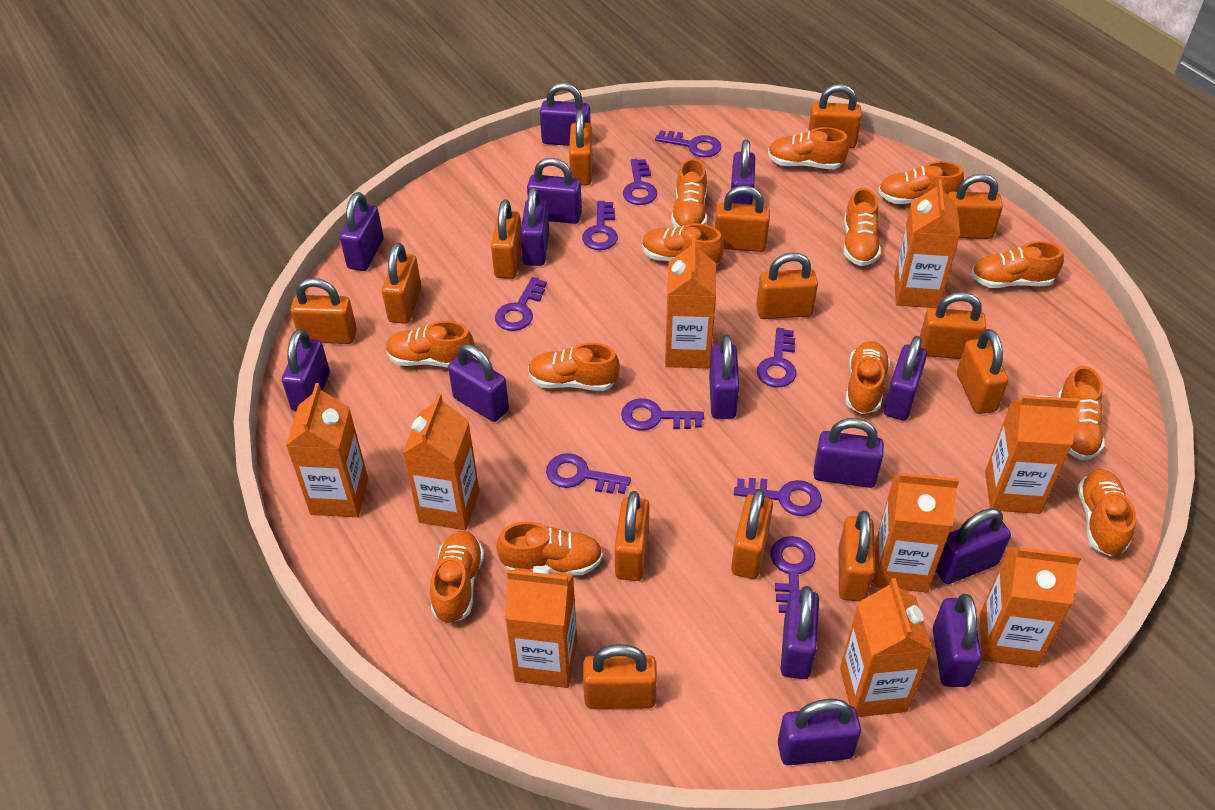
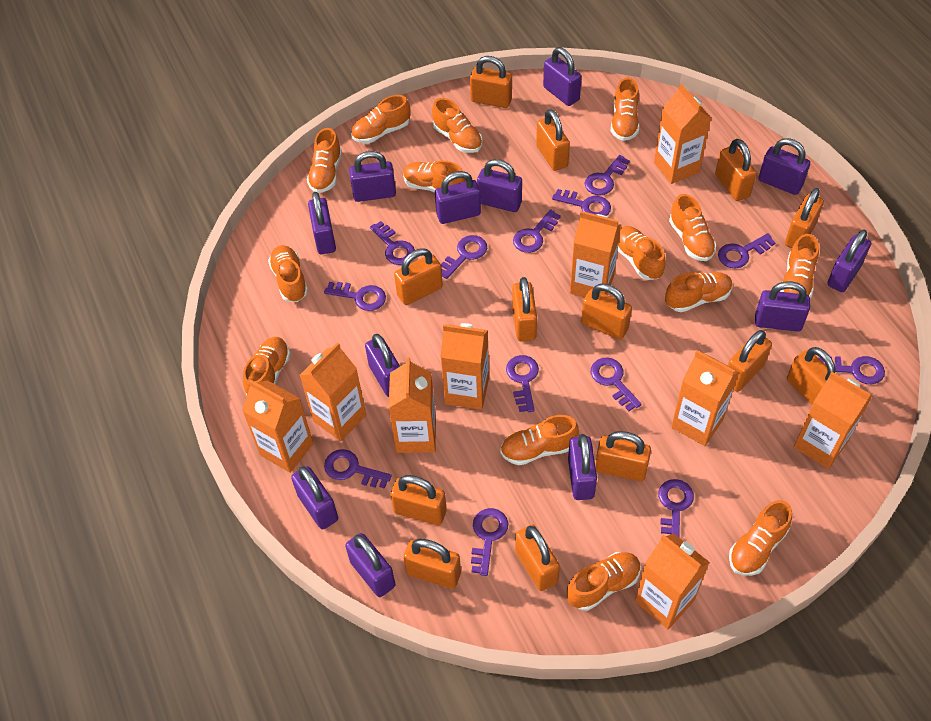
orange padlock: [291,278,357,344] [382,243,422,324] [491,199,522,279] [569,110,593,185] [583,644,657,709] [615,491,650,581] [715,186,770,252] [731,489,773,579] [756,252,818,319] [808,84,862,148] [839,511,875,601] [920,292,986,359] [948,174,1003,239] [957,329,1008,414] = 14 -> [391,475,447,525] [394,249,443,305] [403,539,461,589] [470,56,512,108] [512,277,537,341] [515,524,560,591] [536,109,570,171] [581,284,632,340] [595,431,651,481] [715,139,757,201] [728,330,772,392] [785,188,824,248] [787,347,836,405] = 13
orange shoe: [386,321,474,368] [430,531,484,624] [496,522,603,575] [528,343,620,391] [642,223,724,265] [671,158,707,227] [768,127,849,169] [843,188,881,266] [845,341,890,414] [878,161,964,204] [971,241,1064,288] [1057,366,1105,460] [1078,469,1136,556] = 13 -> [243,337,290,395] [268,245,308,302] [307,128,342,193] [351,95,410,144] [403,161,466,193] [432,98,483,153] [500,415,579,465] [567,552,641,611] [611,78,639,141] [618,226,666,280] [665,272,733,312] [669,194,717,261] [729,500,792,576] [780,234,819,299] = 14
purple key: [495,277,547,331] [546,453,631,494] [582,201,618,250] [621,398,704,431] [623,159,657,205] [655,130,721,157] [734,478,822,516] [757,328,797,387] [771,536,815,613] = 9 -> [324,282,386,311] [324,449,392,489] [370,221,415,265] [441,235,487,279] [471,508,508,576] [506,355,539,412] [513,209,561,253] [552,189,611,216] [585,155,630,195] [591,357,642,411] [658,479,694,538] [718,233,776,268] [818,356,885,384] = 13
purple padlock: [282,329,330,411] [340,192,384,271] [448,344,509,422] [520,187,549,266] [527,158,582,224] [540,83,591,146] [709,334,739,419] [731,140,755,205] [778,699,861,766] [780,586,819,679] [813,418,884,488] [884,336,927,421] [933,594,982,687] [936,508,1011,584] = 14 -> [291,466,338,529] [308,192,336,254] [345,533,395,597] [349,151,396,202] [365,334,400,397] [435,171,481,224] [477,159,522,212] [543,47,582,106] [568,434,597,500] [755,281,810,332] [759,138,810,195] [827,230,871,292] = 12

